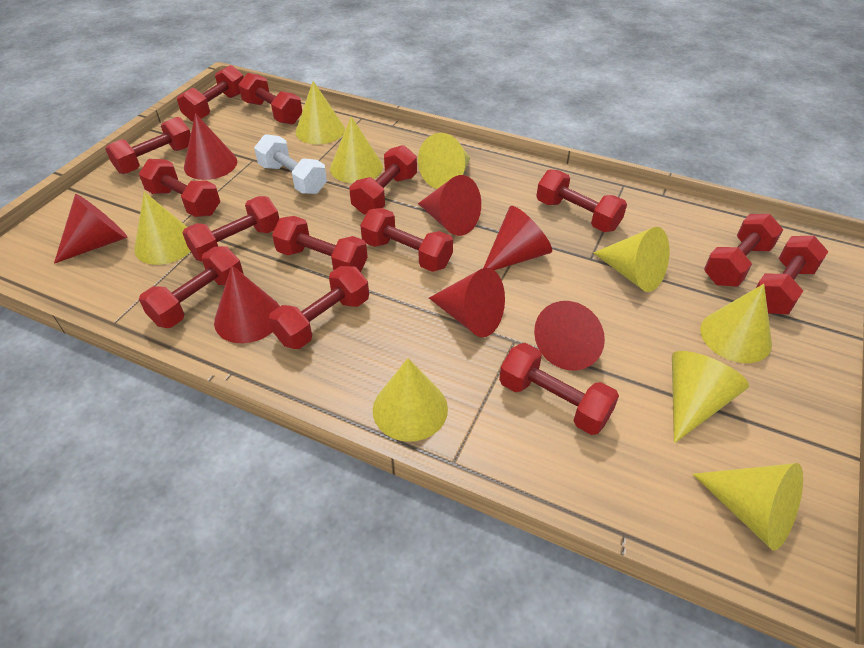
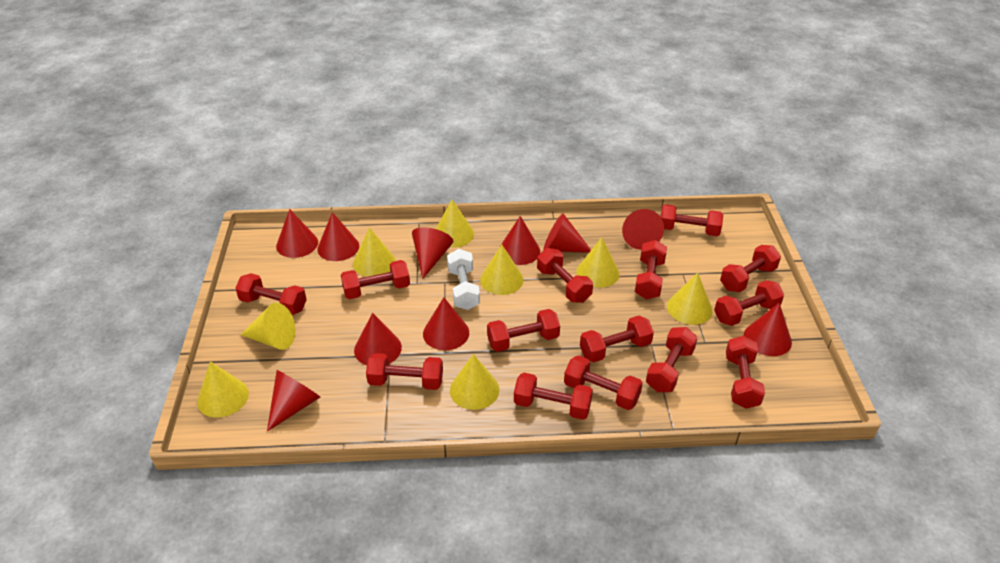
red cone: [54,194,128,264] [184,113,237,180] [214,265,280,343] [418,175,481,236] [429,268,505,337] [484,206,552,270] [534,301,605,371] = 7 -> [267,370,320,431] [276,209,318,258] [317,212,359,261] [354,313,402,365] [412,227,453,279] [423,297,469,350] [499,216,540,265] [544,214,591,253] [622,209,664,250] [744,303,792,356] = 10
yellow cone: [134,192,191,265] [296,81,345,144] [330,116,383,183] [373,358,448,442] [418,133,470,189] [593,227,670,292] [672,351,749,443] [692,463,803,551] [700,284,772,363] = 9 -> [197,361,249,418] [241,303,296,350] [353,227,396,277] [436,199,474,248] [450,354,499,410] [480,245,524,295] [576,237,619,288] [667,272,713,325] = 8

